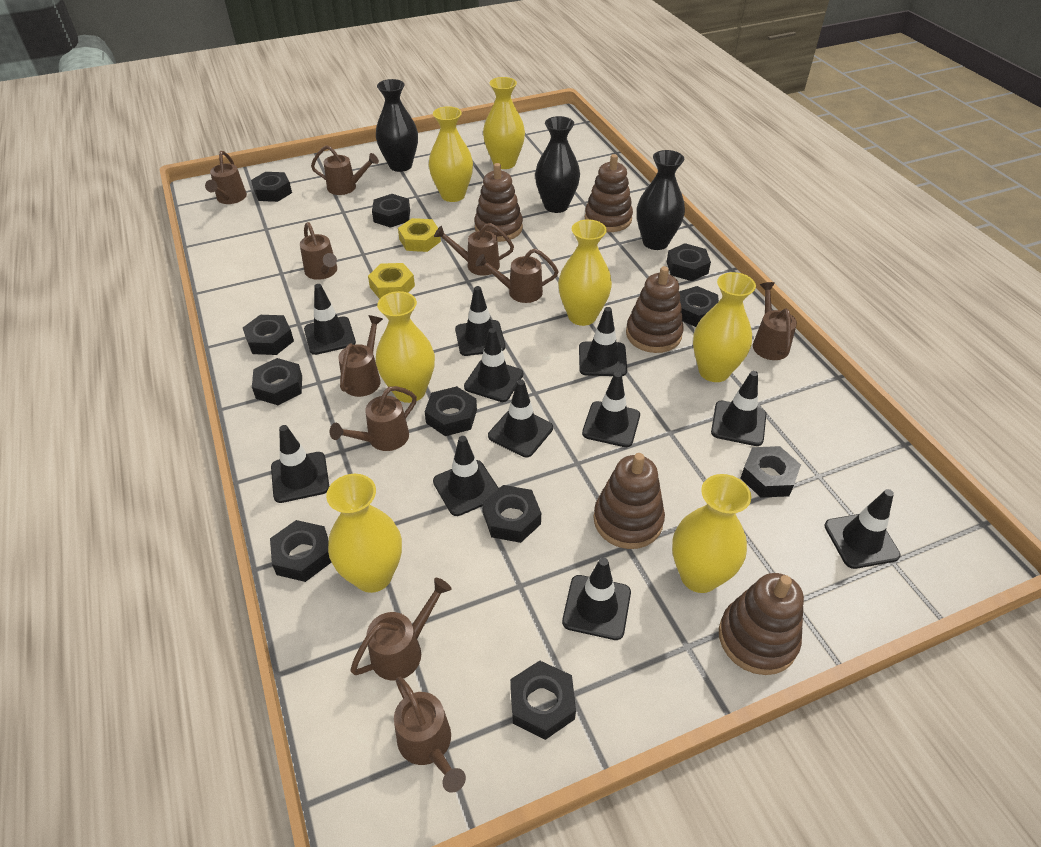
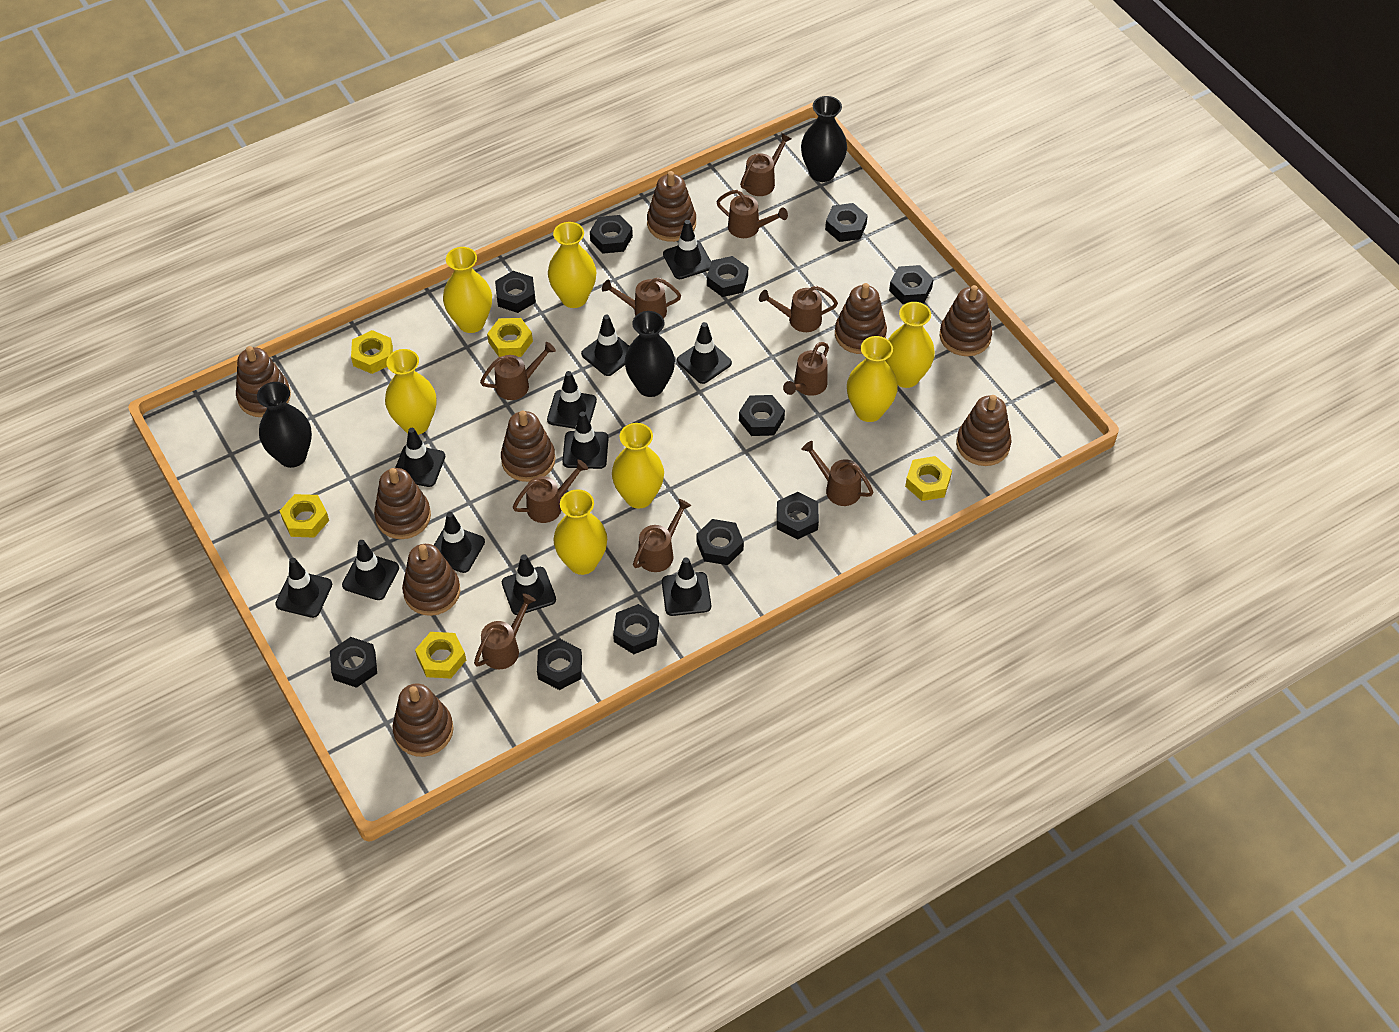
brown stacking toy: [474,163,523,242] [585,154,633,232] [593,453,665,549] [626,266,684,353] [719,573,804,675] = 5 -> [236,346,291,417] [374,468,431,539] [392,684,454,757] [402,544,461,616] [501,410,556,482] [647,171,696,242] [835,283,887,354] [940,285,992,356] [956,395,1012,466] = 9
yellow nut: [368,263,415,299] [398,218,441,252] = 2 -> [280,494,329,538] [351,330,393,374] [415,632,466,679] [487,318,533,357] [905,456,952,501] = 5

